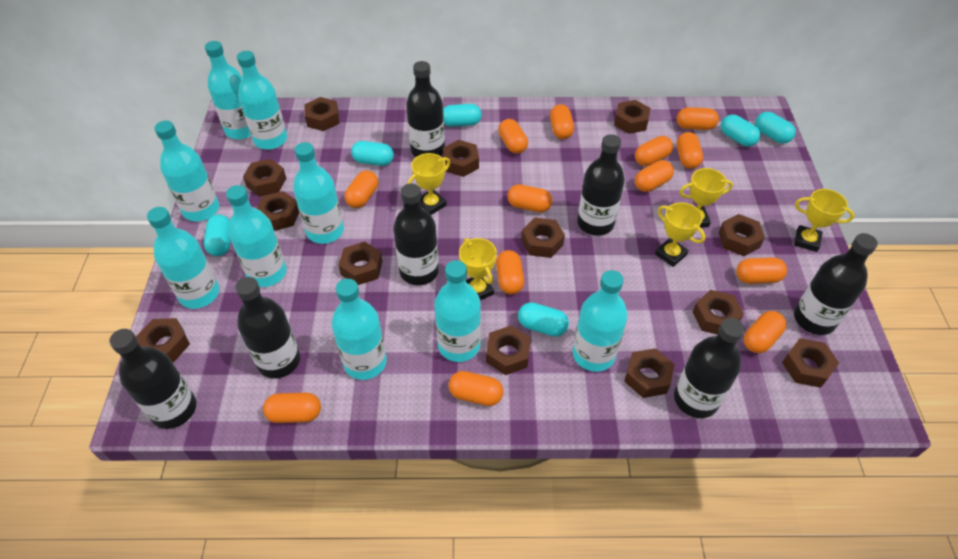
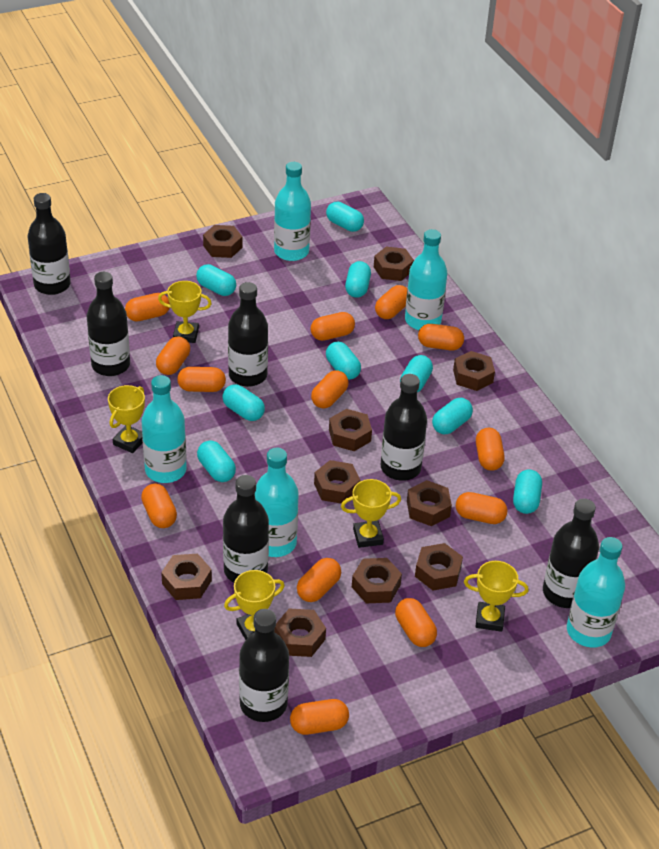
brown nut: [136,318,190,362] [243,159,286,197] [257,191,299,231] [304,97,340,131] [338,242,383,285] [443,140,479,177] [486,325,531,375] [521,218,565,258] [614,100,650,134] [624,348,675,398] [693,290,744,335] [719,214,765,256] [782,338,839,388] = 13 -> [161,554,212,600] [203,225,242,258] [275,608,326,657] [314,460,360,504] [329,409,372,451] [352,558,402,603] [374,247,414,281] [407,480,452,526] [415,543,463,590] [453,351,495,391] = 10
turquoise bottle: [147,207,219,309] [154,121,220,221] [205,41,251,139] [226,185,287,287] [237,51,287,150] [293,142,344,244] [331,278,387,380] [434,260,481,362] [573,270,628,372] = 9 -> [142,375,187,483] [255,448,299,557] [274,162,311,261] [405,229,447,330] [567,537,625,648] = 5
turquoise capsule: [204,214,231,256] [351,141,394,166] [443,104,482,127] [518,302,569,337] [721,115,760,147] [755,112,796,143] = 6 -> [196,264,236,296] [197,441,236,482] [223,384,265,421] [326,202,364,232] [326,341,361,380] [345,261,371,298] [400,355,433,392] [432,398,473,434] [513,470,542,514] = 9

